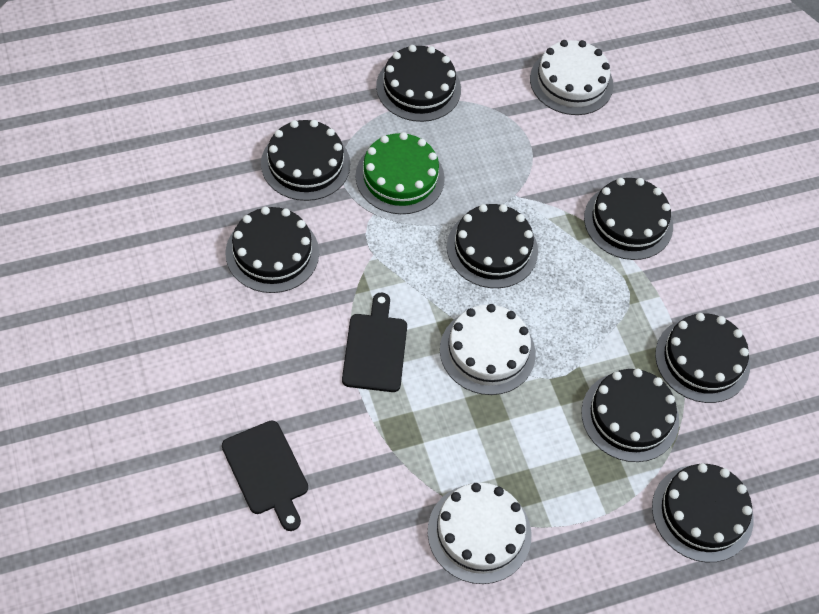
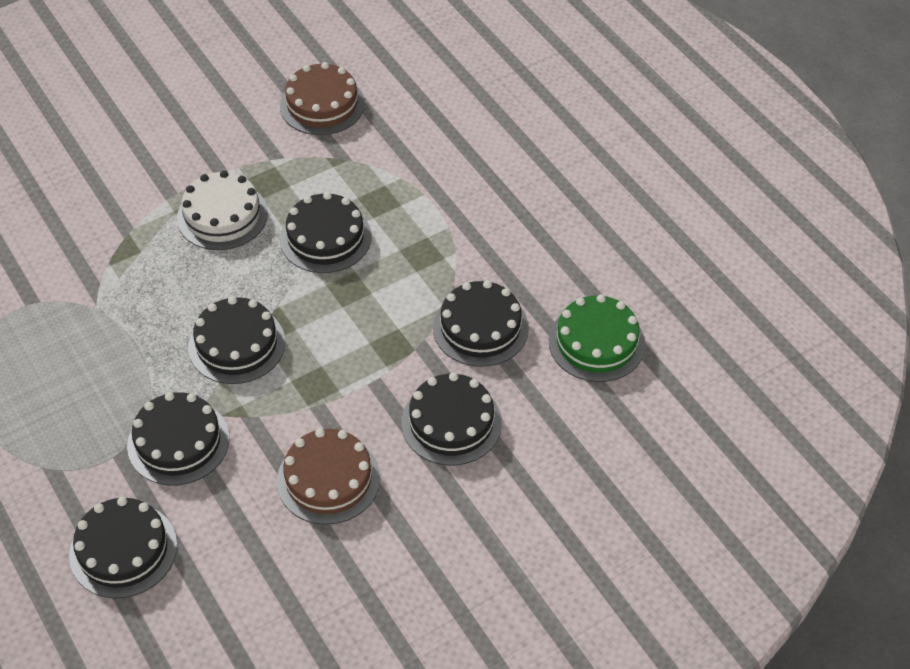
black cake: [225,207,319,293] [261,120,350,201] [376,45,461,122] [447,204,538,288] [581,369,679,462] [584,178,673,260] [652,463,754,562] [655,313,750,403] = 8 -> [69,497,177,598] [127,392,230,486] [188,296,285,384] [280,192,371,273] [401,372,502,465] [433,280,529,367] = 6
black cutting board: [222,420,308,531] [342,293,407,392] = 2 -> none = 0
brown cake: none = 0 -> [277,428,380,525] [280,62,365,135] = 2
white cake: [428,483,531,584] [440,304,536,395] [530,40,613,115] = 3 -> [177,170,268,250] = 1

